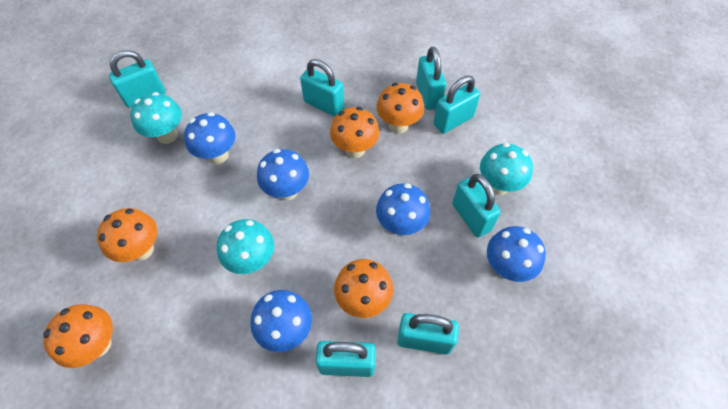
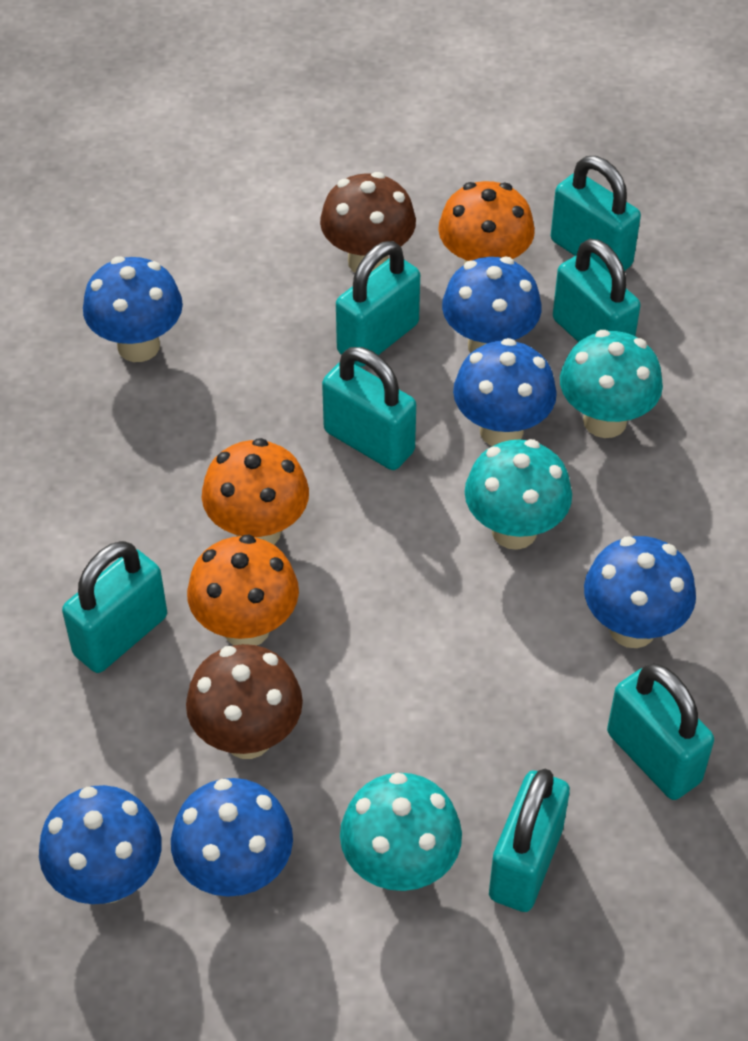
blue mushroom: [184,112,236,164] [251,290,312,352] [257,149,309,201] [376,183,430,236] [487,226,546,282] = 5 -> [39,785,162,904] [83,256,183,362] [171,778,293,897] [442,257,541,353] [453,338,557,446] [584,536,696,648] = 6
brown mushroom: none = 0 -> [186,644,303,759] [320,172,416,272] = 2
orange mushroom: [43,304,113,368] [97,208,157,262] [330,107,379,158] [334,259,393,318] [376,83,424,133] = 5 -> [187,534,299,646] [202,438,309,545] [438,181,535,264] = 3

